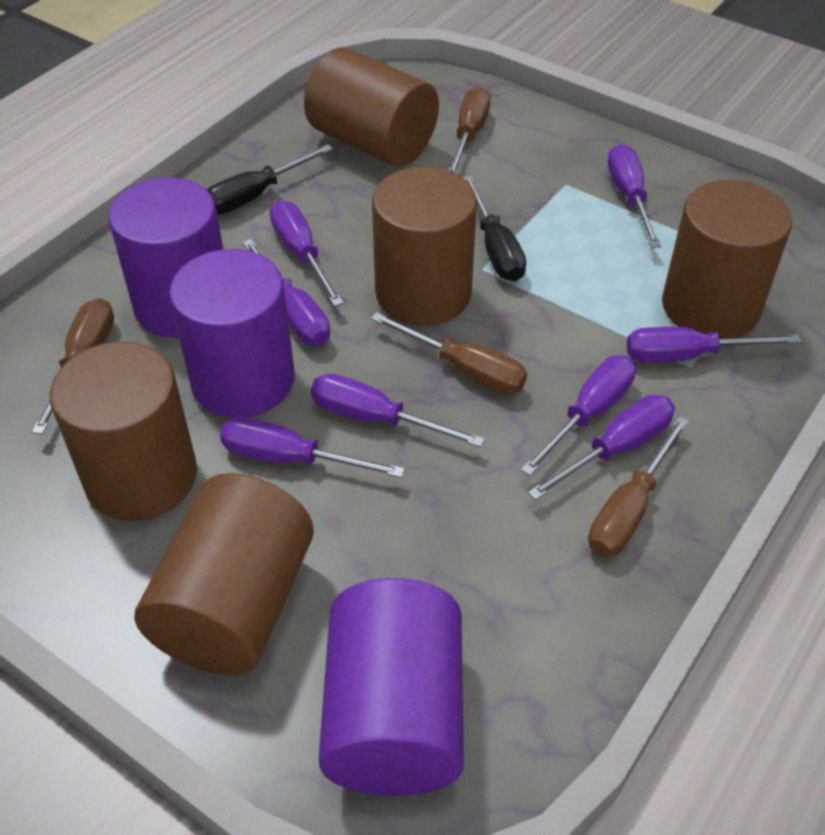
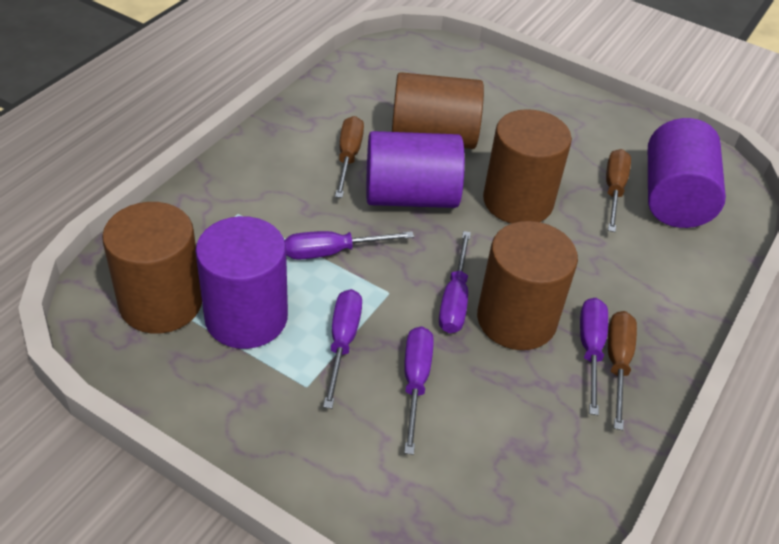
black screwdriver: [207,144,333,214] [463,176,526,282] = 2 -> none = 0
brown cylinder: [50,341,197,521] [135,473,314,676] [304,47,439,167] [372,167,477,326] [662,180,792,339] = 5 -> [102,202,202,334] [392,72,484,149] [477,221,578,350] [483,109,572,224] = 4
brown screwdriver: [32,298,114,435] [371,312,527,394] [448,86,491,174] [588,416,689,557] = 4 -> [335,116,364,198] [606,149,631,232] [608,311,637,430] = 3
purple screwdriver: [220,417,405,478] [243,239,330,346] [270,200,344,307] [311,374,485,447] [521,355,636,476] [528,395,675,500] [608,144,661,248] [627,327,802,363] = 8 -> [285,231,414,260] [323,289,362,409] [404,326,434,455] [439,231,471,333] [580,298,608,415] = 5

